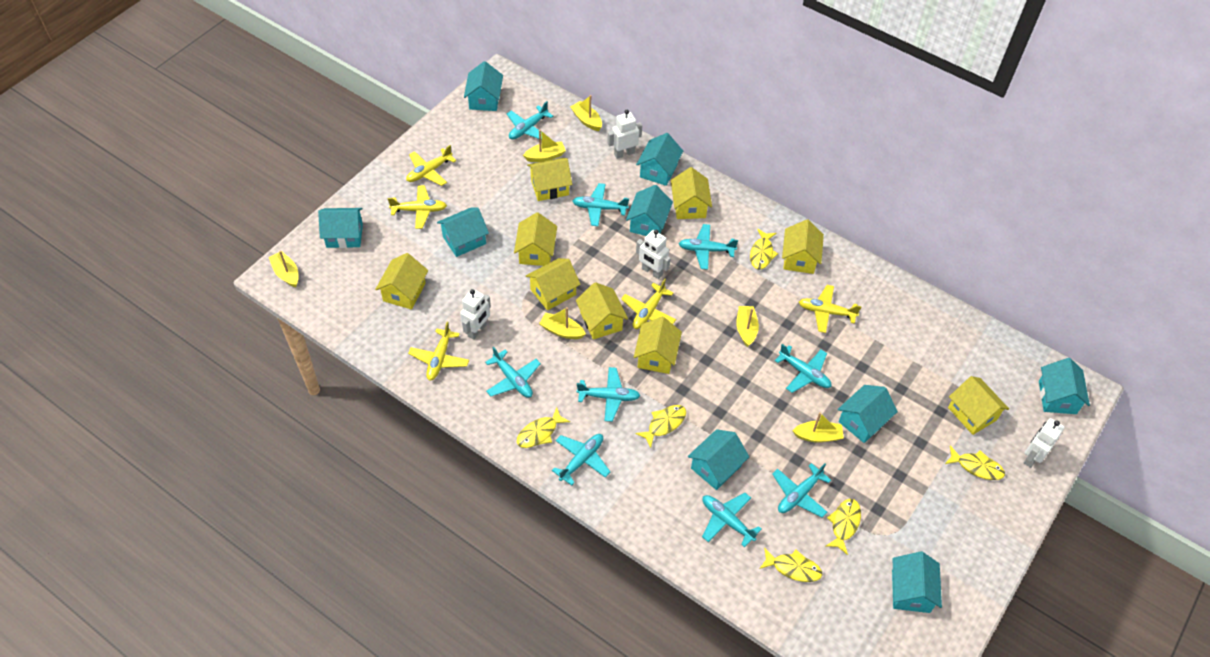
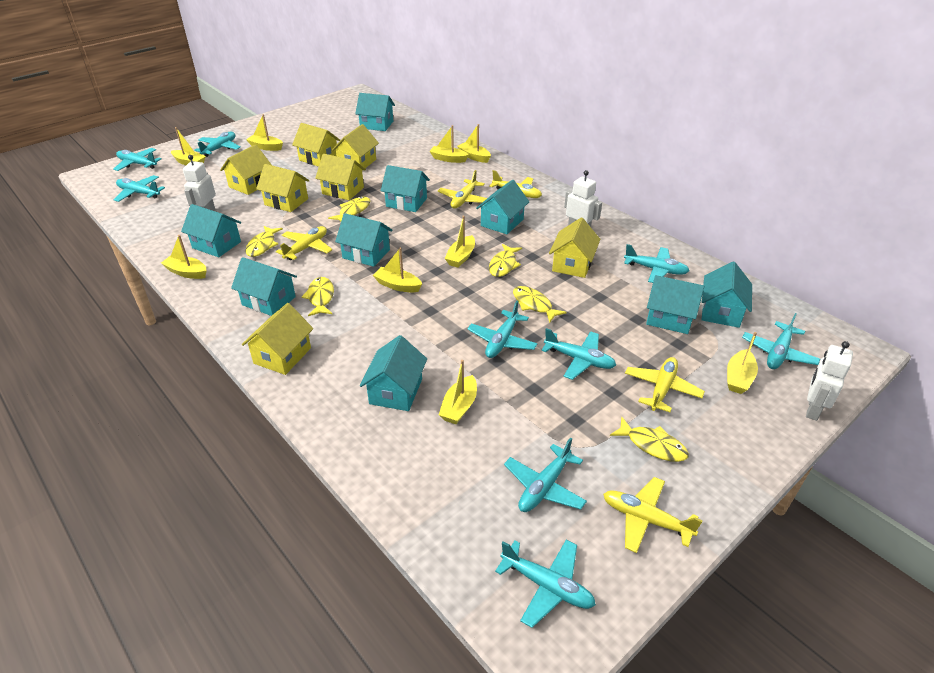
white robot: [460,289,491,340] [607,110,642,159] [636,230,671,279] [1024,418,1064,468] = 4 -> [183,155,216,211] [564,170,602,227] [806,341,853,421] = 3
yellow boat: [269,251,299,287] [523,130,566,162] [539,307,586,339] [570,95,602,131] [736,306,759,347] [792,412,844,443] = 6 -> [161,235,207,279] [171,127,206,165] [246,114,283,151] [373,247,422,292] [429,125,469,163] [439,360,477,424] [444,216,475,268] [457,124,491,163] [727,332,758,394] = 9
yellow house: [375,253,428,309] [514,212,557,266] [526,258,581,310] [527,158,572,201] [576,282,628,340] [634,317,682,374] [671,167,712,219] [782,220,824,274] [948,376,1009,435] = 9 -> [220,145,272,195] [242,303,313,375] [256,164,310,212] [292,123,340,167] [315,154,366,200] [332,124,379,171] [549,218,600,278] = 7

